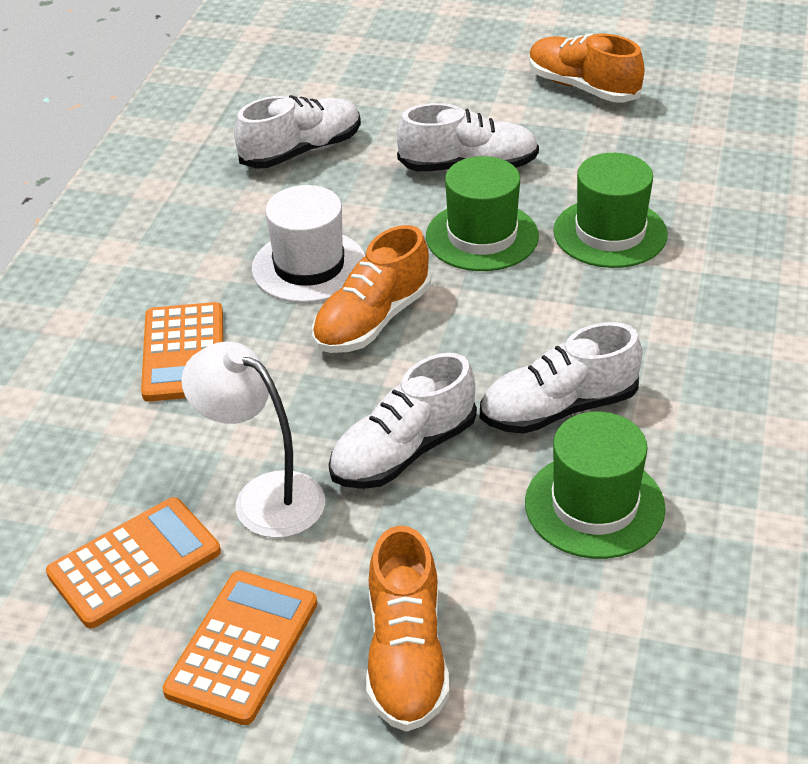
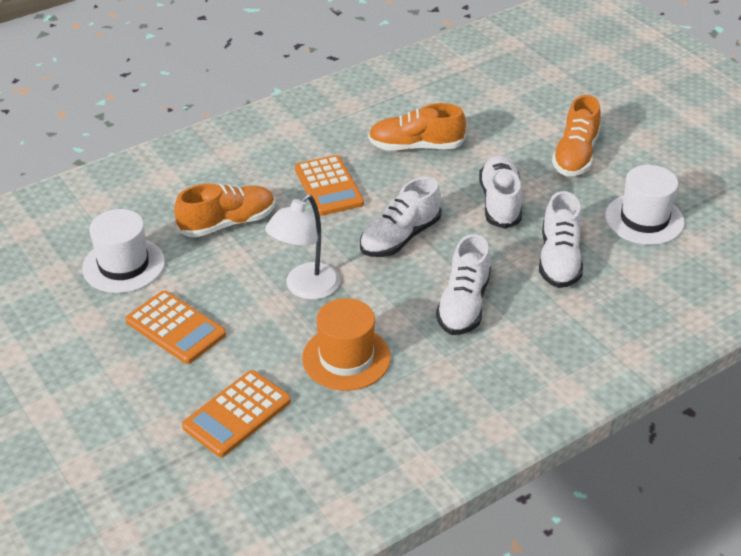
green hat: [426,156,539,271] [525,412,666,559] [553,153,668,268] = 3 -> none = 0
orange hat: none = 0 -> [302,298,391,391] = 1
white hat: [252,185,365,303] = 1 -> [82,209,165,293] [605,165,685,245] = 2

